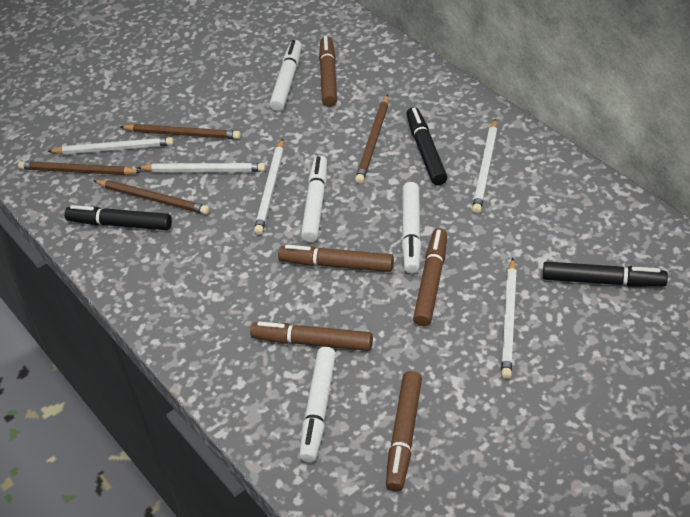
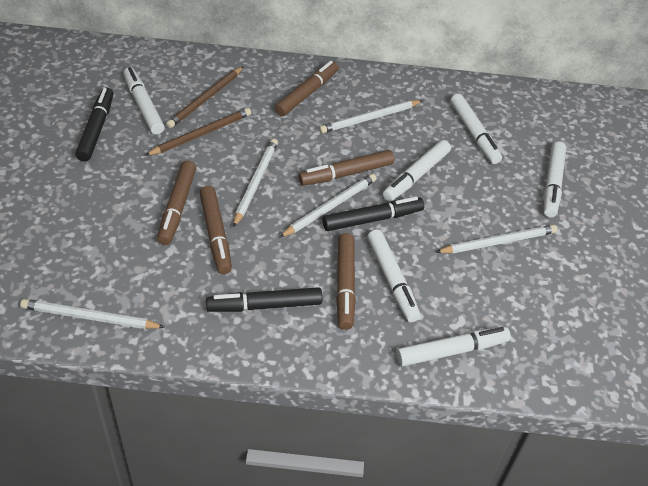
brown pencil: [18,161,141,175] [93,180,209,214] [120,124,241,139] [355,94,388,184] = 4 -> [145,108,251,156] [166,66,244,128] = 2
white marker: [269,40,302,111] [299,347,336,462] [301,155,327,242] [402,182,421,274] = 4 -> [123,67,165,135] [367,229,421,322] [383,140,451,202] [396,327,511,366] [450,94,502,164] [544,141,566,217] = 6

